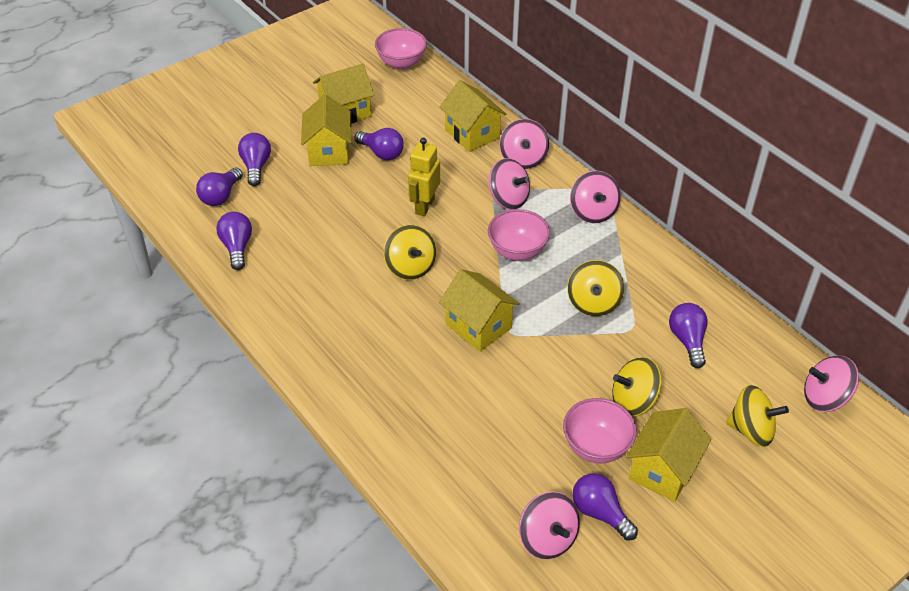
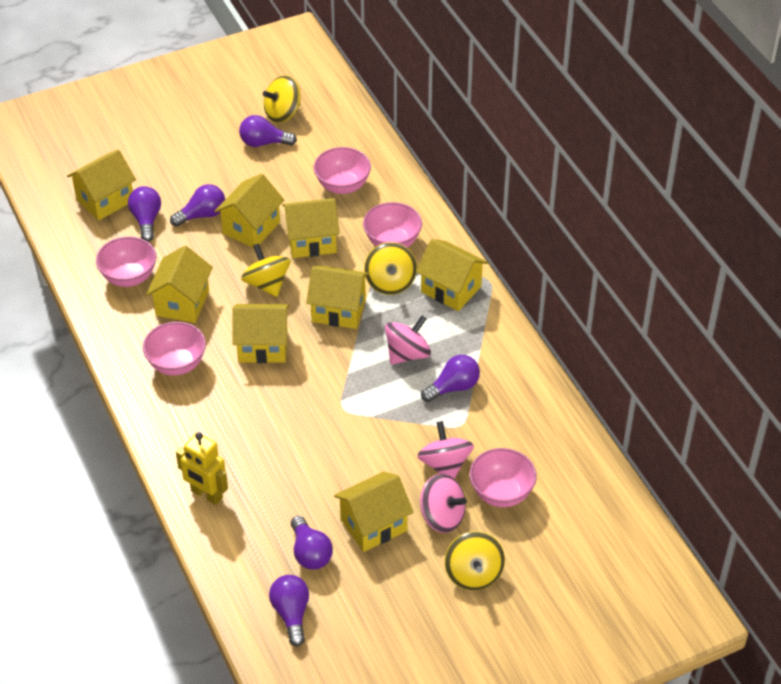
pink bowl: [375,28,427,70] [488,209,550,261] [563,398,637,464] = 3 -> [96,236,156,287] [143,322,206,375] [314,147,371,194] [363,202,422,248] [469,448,537,507] = 5
pink spinning top: [489,158,530,210] [500,119,550,169] [519,491,580,559] [570,171,621,223] [804,356,859,412] = 5 -> [385,316,431,365] [417,421,474,479] [420,474,467,533] = 3
yellow house: [301,95,351,166] [313,64,374,124] [439,269,520,352] [440,80,506,152] [626,408,711,502] = 5 -> [67,149,136,220] [146,246,213,323] [214,173,284,248] [233,304,289,363] [282,198,340,258] [306,265,369,329] [334,472,414,552] [416,239,488,311] = 8

